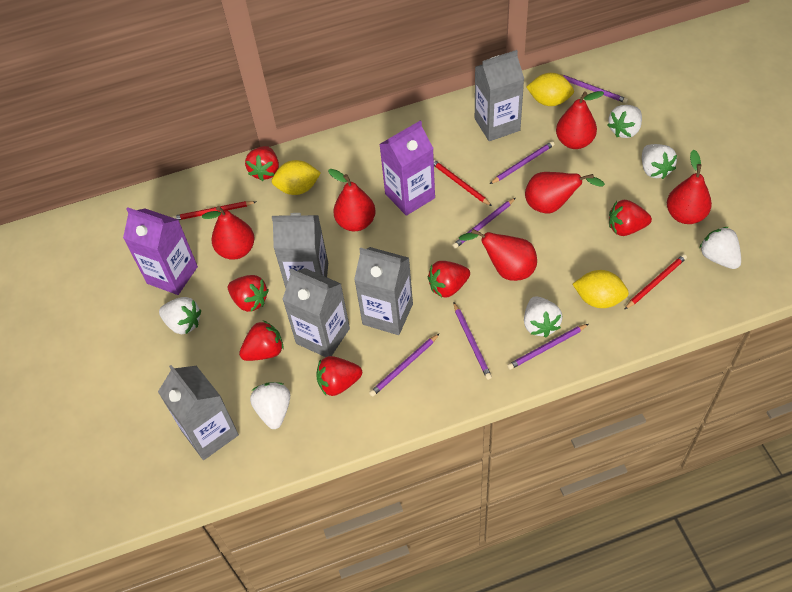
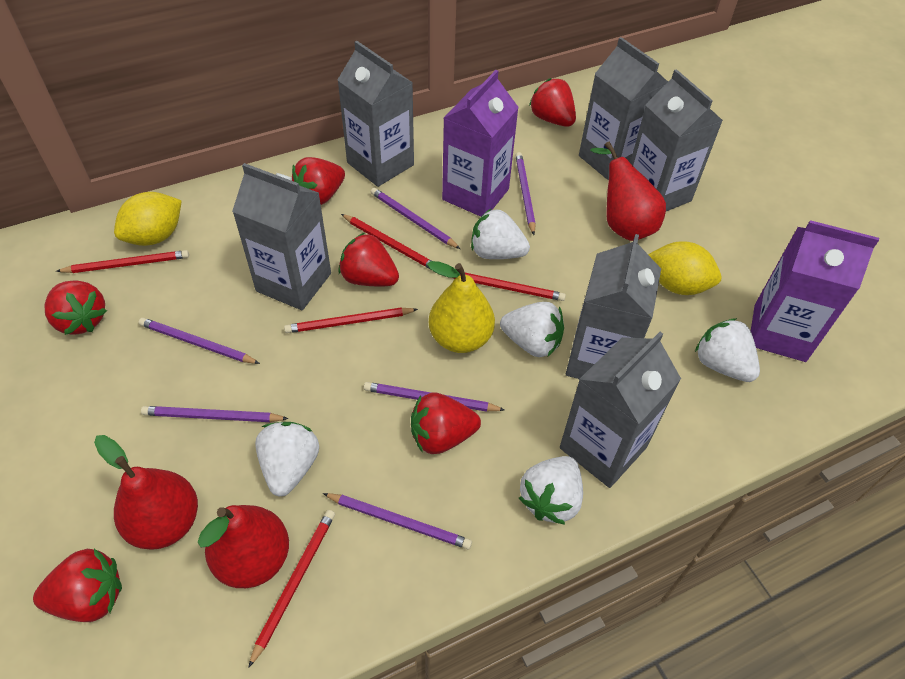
grey carton: [158,365,239,460] [272,213,328,288] [282,268,350,357] [354,247,413,335] [475,50,524,141] = 5 -> [232,163,331,310] [337,41,414,187] [560,332,681,488] [566,234,661,379] [579,37,668,181] [630,69,723,211] = 6
red pear: [202,206,254,260] [328,169,376,231] [459,229,537,281] [525,172,605,213] [556,91,604,149] [667,150,712,224] = 6 -> [94,435,198,550] [198,505,289,588] [590,142,666,241] = 3
red pencil: [172,201,256,220] [434,160,492,206] [624,254,687,310] = 3 -> [56,250,189,273] [248,510,335,668] [284,308,418,333] [341,214,431,268] [454,273,566,301] = 5
white strawberry: [159,297,201,334] [250,382,290,429] [524,296,562,338] [608,105,642,138] [642,144,677,179] [700,227,741,269] = 6 -> [255,422,319,496] [471,209,530,259] [500,302,564,357] [519,456,583,525] [695,318,760,382] = 5
yellow lemon: [272,160,321,195] [526,73,574,106] [573,270,629,308] = 3 -> [114,192,182,246] [648,241,722,295] = 2
yellow pear: none = 0 -> [427,261,495,353] = 1

